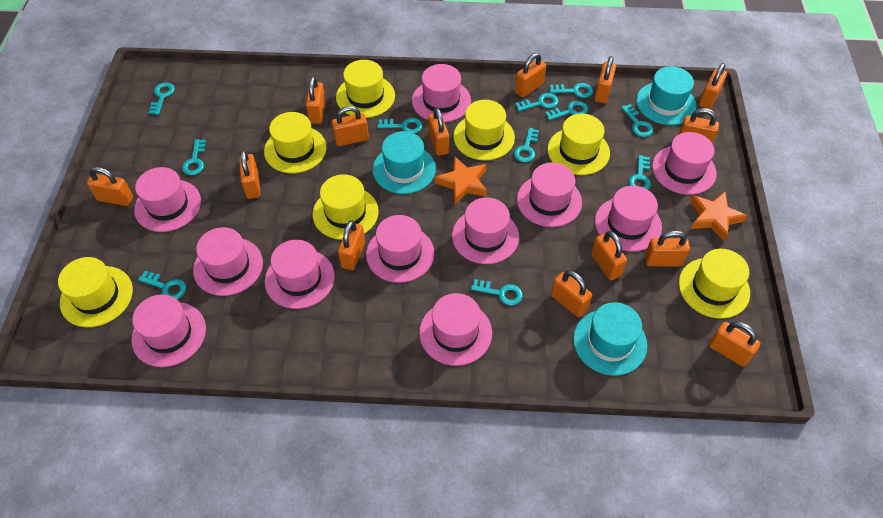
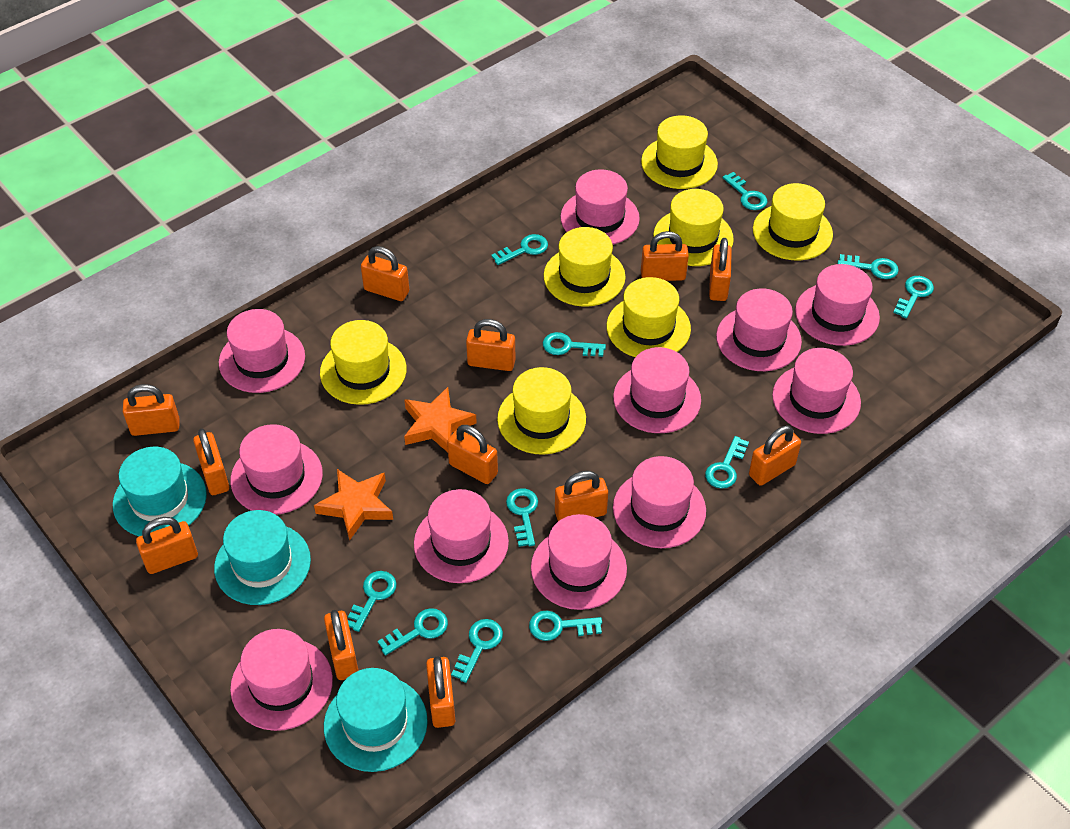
orange padlock: [87,167,133,206] [239,150,260,199] [306,76,326,124] [332,106,369,146] [338,220,365,270] [428,108,449,156] [515,53,546,97] [551,270,592,317] [591,231,627,280] [594,56,616,103] [645,230,690,266] [678,108,719,144] [699,63,727,109] [709,321,760,367] = 14 -> [123,384,180,436] [136,517,198,574] [193,429,229,495] [324,610,359,680] [361,246,409,301] [426,656,456,728] [447,425,498,484] [466,319,515,371] [555,471,608,521] [641,231,689,281] [709,238,732,301] [749,425,801,486] = 12

